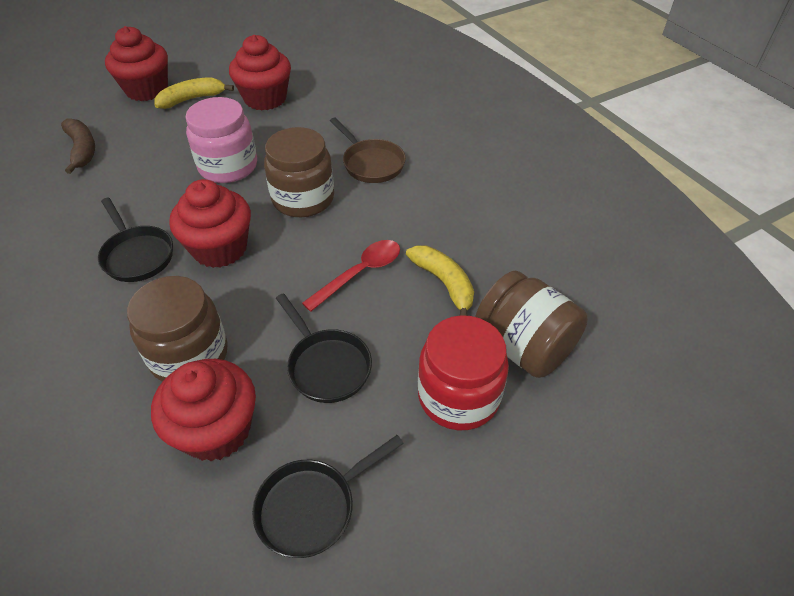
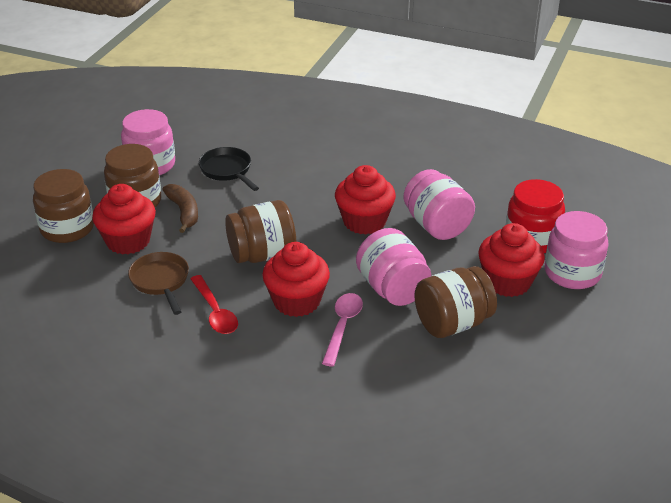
black pan: [98,198,173,282] [252,435,404,558] [276,293,372,403] = 3 -> [199,147,259,191] = 1
brown jar: [127,276,228,382] [264,127,334,217] [475,271,588,378] = 3 -> [33,169,94,243] [104,144,161,207] [225,200,296,263] [414,266,497,338] = 4
pink jar: [185,97,257,183] = 1 -> [121,109,175,176] [356,228,432,306] [404,169,475,240] [545,211,609,289] = 4
pink spoon: none = 0 -> [322,293,363,366] = 1
yellow banana: [154,77,234,109] [406,245,474,316] = 2 -> none = 0

